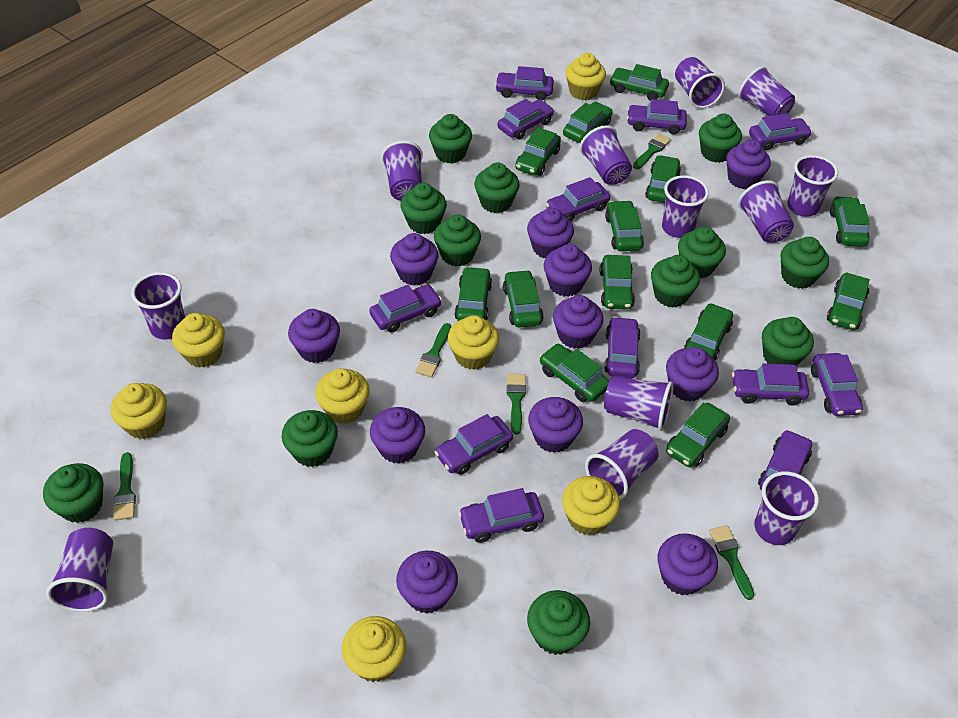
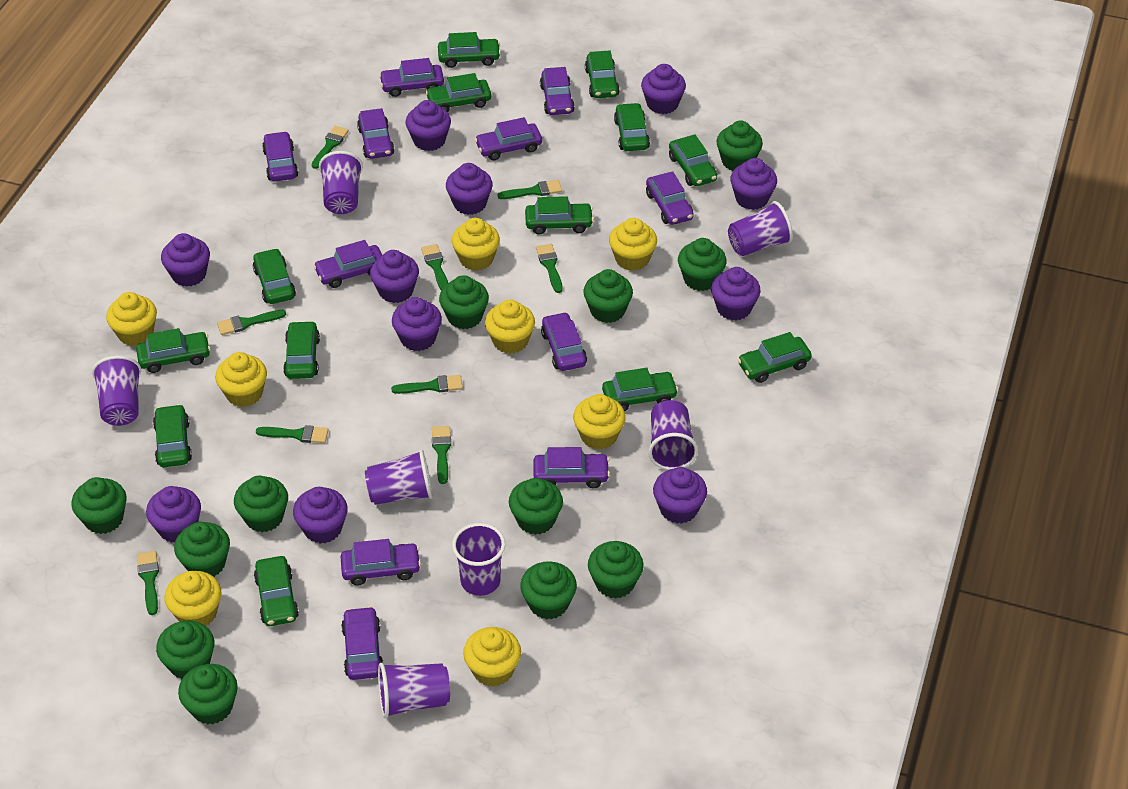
green brush: [113,452,136,520] [415,323,451,377] [507,374,526,434] [633,134,671,169] [709,525,754,600] = 5 -> [137,551,159,615] [217,310,286,335] [256,425,329,443] [312,126,349,169] [391,375,463,394] [421,244,448,290] [432,426,451,484] [498,180,562,199] [536,244,563,293] = 9
purple car: [369,285,442,333] [434,414,513,475] [458,488,544,543] [495,66,554,100] [498,99,554,140] [546,177,610,222] [604,316,640,378] [627,99,687,135] [732,363,809,406] [749,113,812,150] [758,430,812,490] [811,353,863,416] = 12 -> [262,131,298,182] [313,240,382,288] [340,539,421,585] [341,606,383,680] [357,108,395,159] [379,58,444,97] [475,117,542,161] [534,447,610,488] [540,67,575,115] [541,312,587,371] [646,171,694,225] = 11
purple cup: [46,528,113,612] [131,272,185,339] [381,141,423,201] [580,125,632,185] [585,429,659,500] [604,375,673,431] [662,175,709,238] [675,57,725,109] [738,66,795,116] [738,180,794,243] [754,471,819,545] [787,155,838,217] = 12 -> [92,355,141,426] [319,151,363,214] [365,450,433,505] [378,663,450,719] [452,523,505,596] [648,400,698,470] [728,201,793,256] = 7
yellow cupcake: [111,383,167,439] [172,313,225,368] [315,368,370,424] [342,616,406,682] [448,315,499,370] [562,476,620,536] [566,53,606,100] = 7 -> [106,292,157,346] [165,571,221,626] [215,352,267,407] [452,218,500,271] [463,627,521,687] [485,300,535,354] [573,394,626,450] [609,218,657,271] = 8

